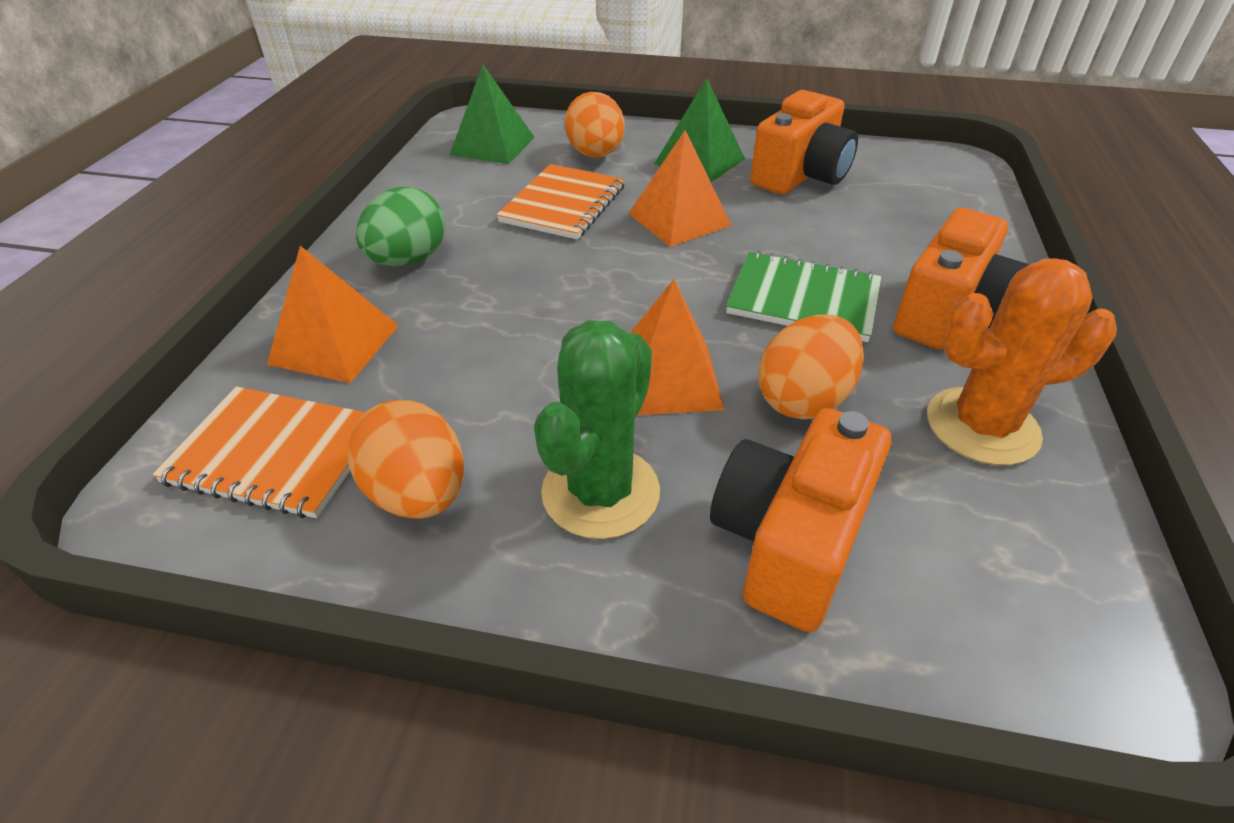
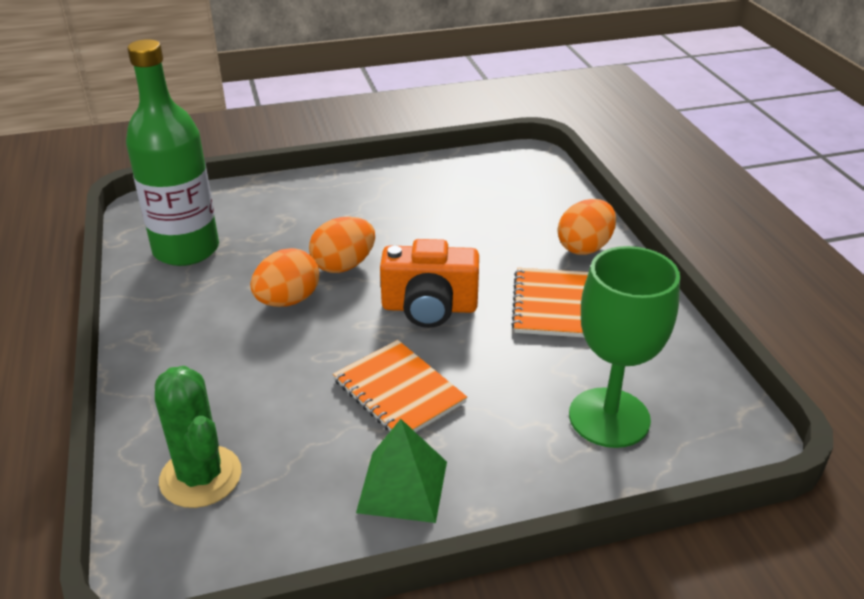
green bottle: none = 0 -> [126,39,219,266] = 1
green egg: [356,187,446,267] = 1 -> none = 0
green goblet: none = 0 -> [569,246,680,448] = 1
green notebook: [726,251,882,342] = 1 -> none = 0
green pyramid: [450,65,535,164] [654,78,745,182] = 2 -> [356,419,447,523] = 1
orange cactus: [927,258,1117,465] = 1 -> none = 0
orange camera: [710,408,891,632] [750,90,858,195] [893,208,1030,350] = 3 -> [380,239,479,328] = 1
orange pyramid: [267,246,399,383] [628,130,732,247] [629,279,724,415] = 3 -> none = 0

